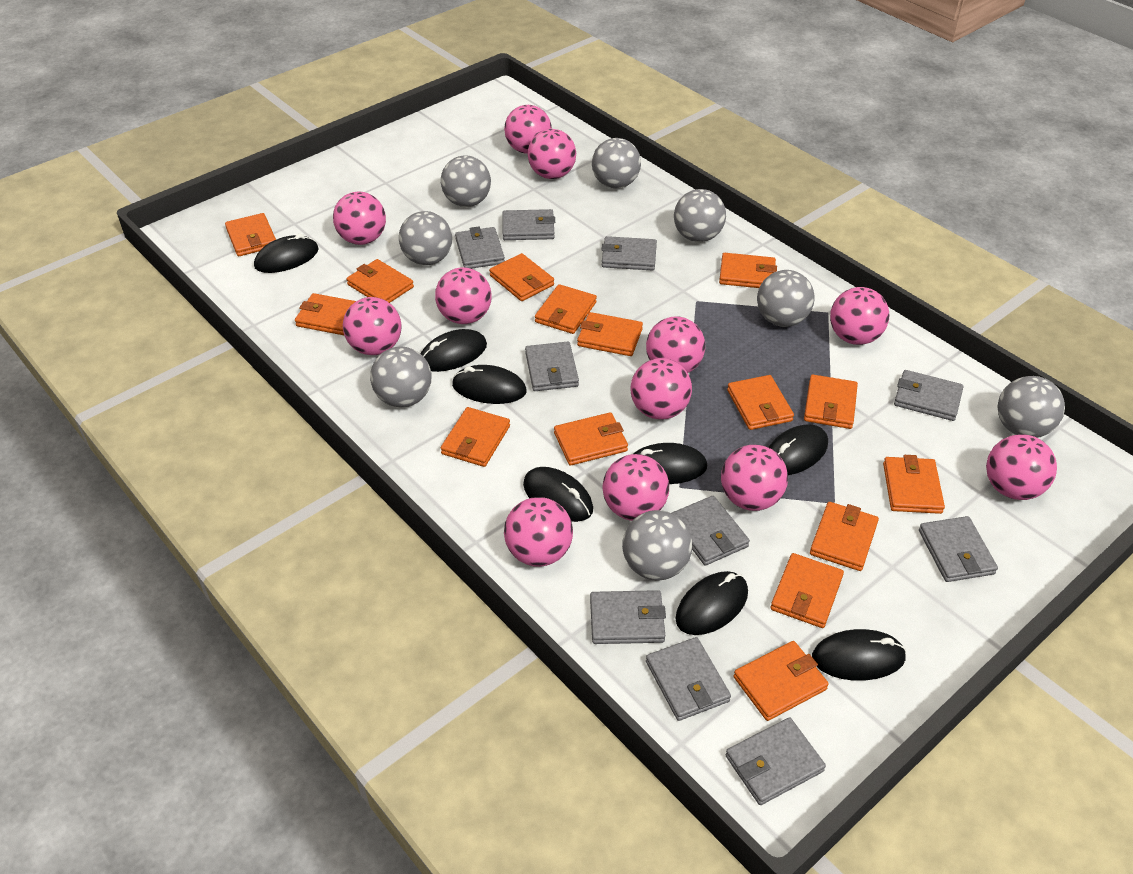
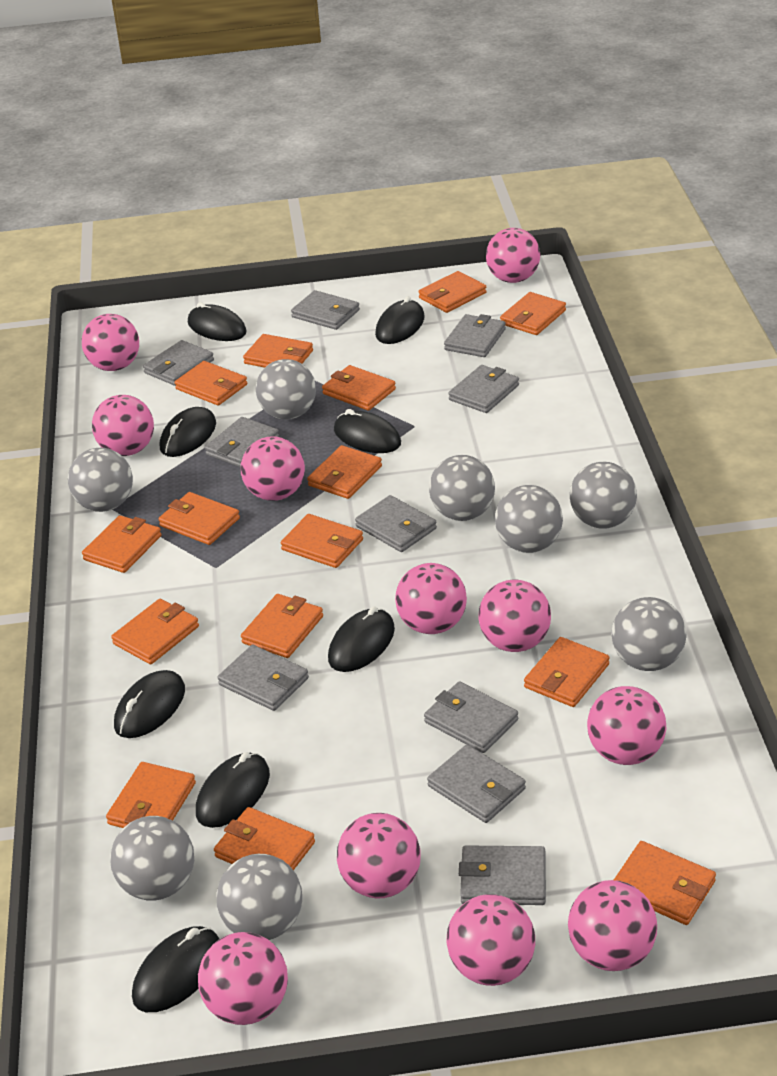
pink ball: [333,192,386,245] [343,297,401,355] [435,267,492,324] [504,105,552,154] [504,497,573,567] [528,129,576,179] [602,454,669,521] [630,358,692,420] [646,316,705,373] [721,445,788,511] [830,287,889,345] [986,434,1057,500] = 12 -> [82,314,139,371] [92,395,154,456] [198,932,288,1025] [241,436,305,501] [337,813,421,899] [395,563,467,634] [446,894,535,986] [478,580,551,652] [486,228,540,283] [568,880,657,971] [587,686,666,765] = 11

